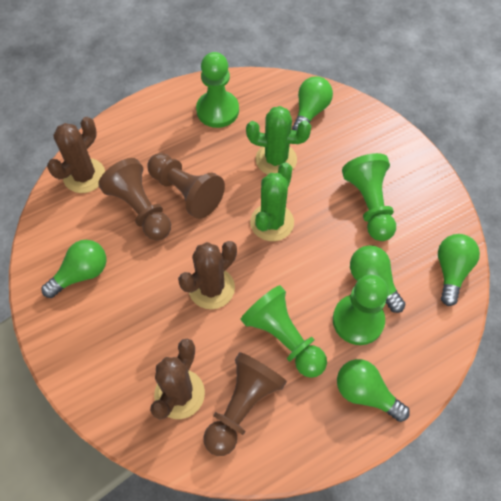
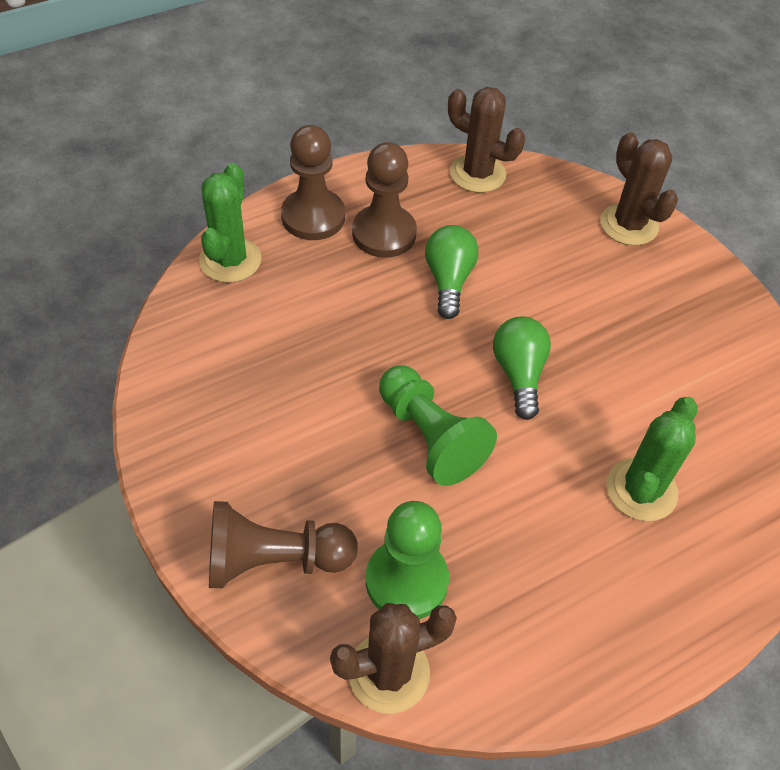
green light bulb: [41,240,106,298] [292,76,333,130] [337,359,410,422] [350,245,405,313] [438,234,480,306] = 5 -> [425,225,478,319] [493,316,551,420] = 2
green pawn: [196,52,239,128] [240,285,327,378] [333,274,388,345] [342,153,396,241] = 4 -> [366,501,449,619] [379,365,497,486] = 2

